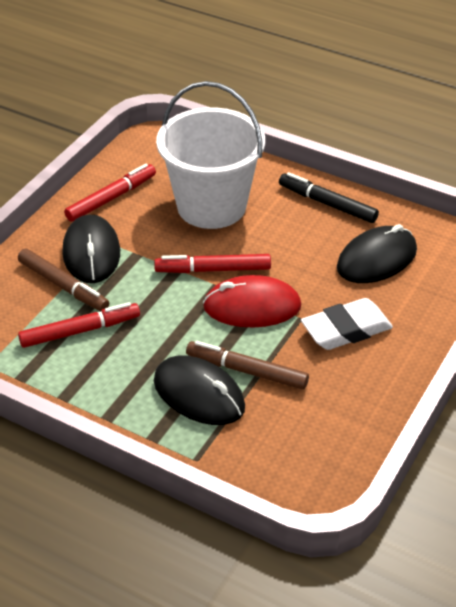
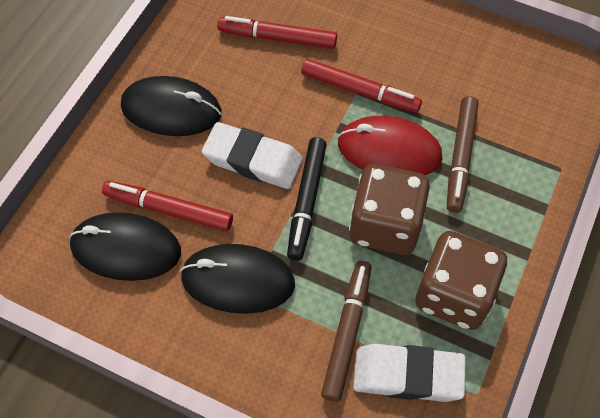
brown dice: none = 0 -> [349,164,430,255] [415,231,507,330] = 2
white bucket: [156,81,265,229] = 1 -> none = 0
white eraser: [301,298,393,350] = 1 -> [202,122,303,189] [353,344,466,402] = 2

